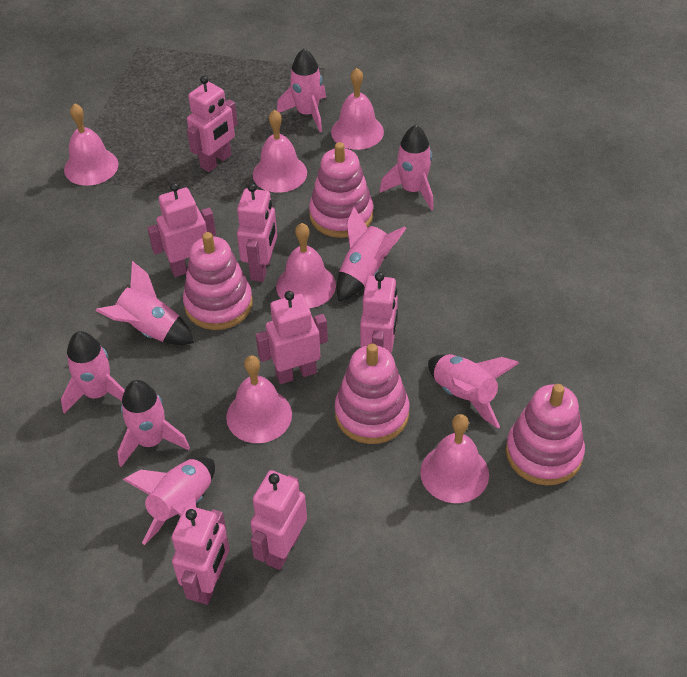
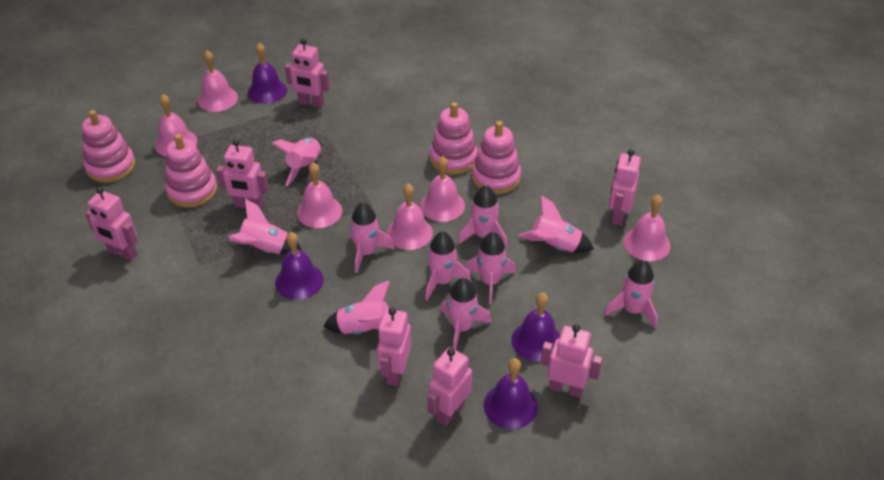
pink rocket: [61,331,125,414] [96,261,194,345] [117,380,190,467] [123,457,215,545] [277,49,326,132] [337,207,406,301] [380,125,434,210] [428,354,519,428] = 8 -> [228,199,302,254] [271,138,322,186] [324,280,390,335] [349,202,395,273] [425,231,471,301] [440,278,491,350] [458,185,507,248] [466,232,516,305] [519,195,594,253] [604,260,658,328] = 10
purple bell: none = 0 -> [248,43,287,104] [275,232,323,300] [484,358,538,429] [512,293,560,362] = 4

